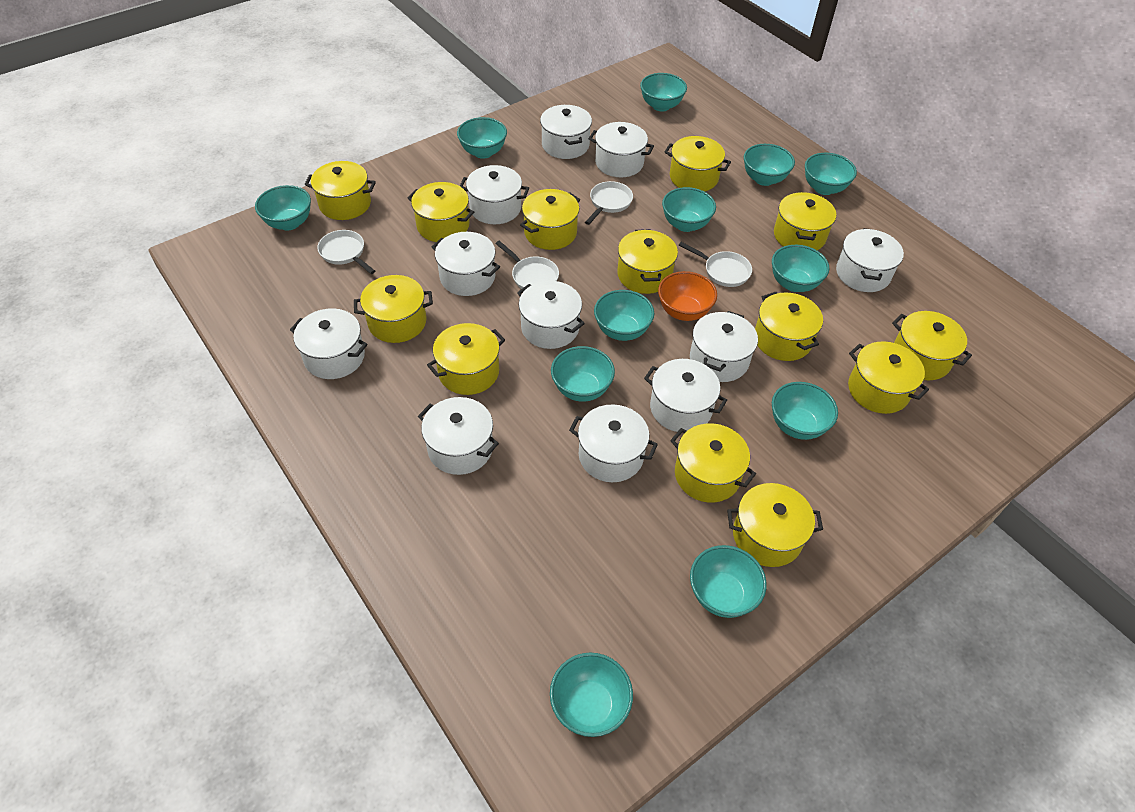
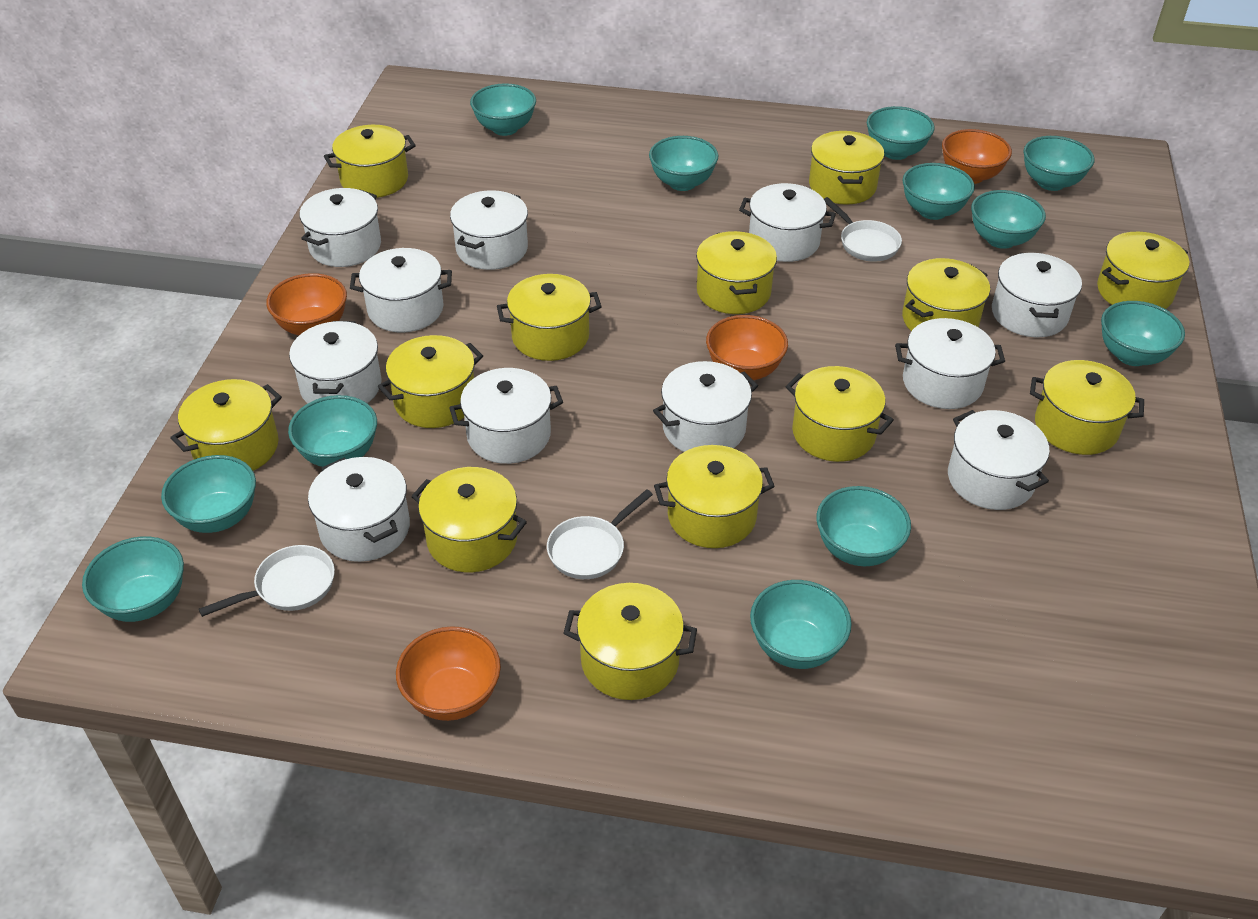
orange bowl: [658,271,717,321] = 1 -> [266,273,347,335] [396,626,501,721] [706,315,788,380] [942,129,1012,184] = 4
white pan: [317,230,375,274] [495,241,559,289] [585,181,633,225] [679,242,752,287] = 4 -> [199,545,335,617] [547,489,653,579] [824,197,902,262] = 3

